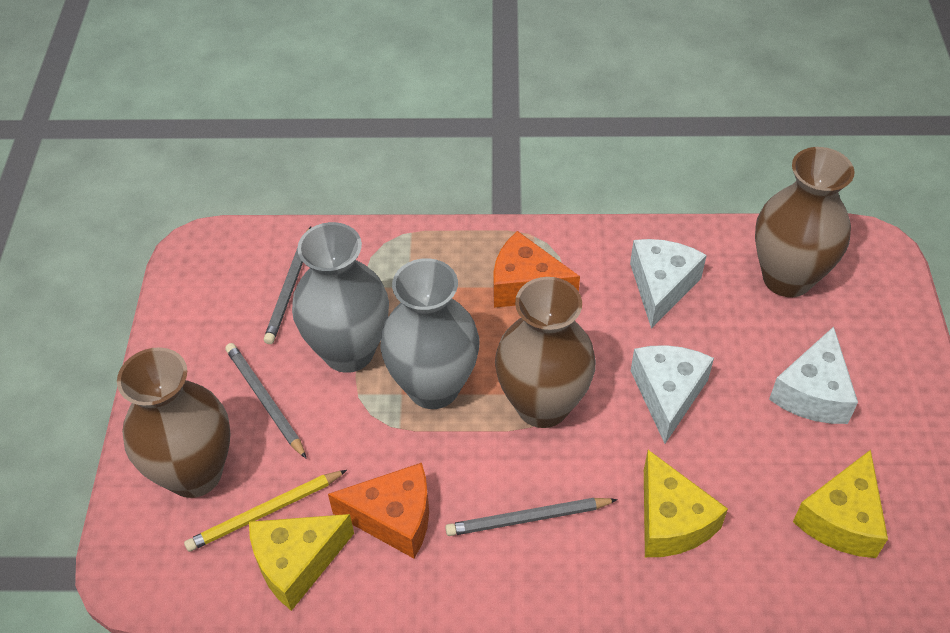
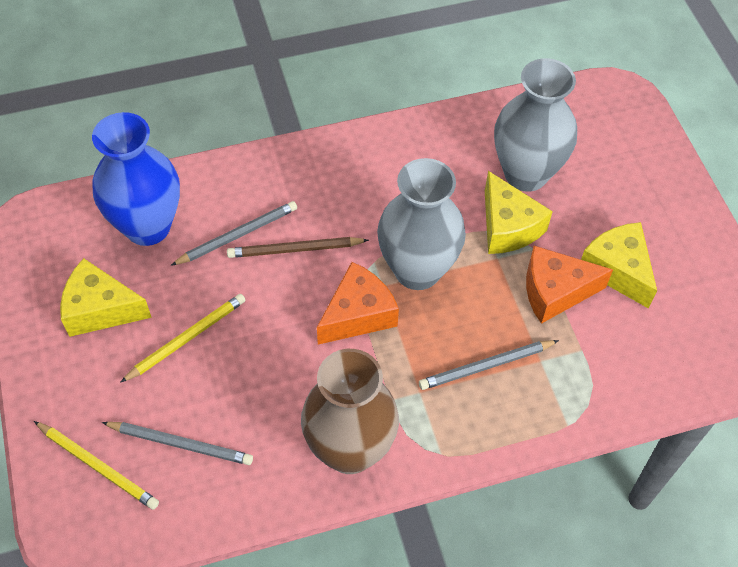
blue vase: none = 0 -> [92,112,180,246] = 1
brown pencil: none = 0 -> [227,237,369,258] = 1
brown vase: [117,347,230,498] [495,277,596,428] [755,147,855,297] = 3 -> [301,349,399,474] = 1
white cheese: [630,239,707,329] [631,345,714,444] [769,327,858,424] = 3 -> none = 0
yellow pencil: [184,470,347,552] = 1 -> [34,421,159,510] [120,294,246,383] = 2

